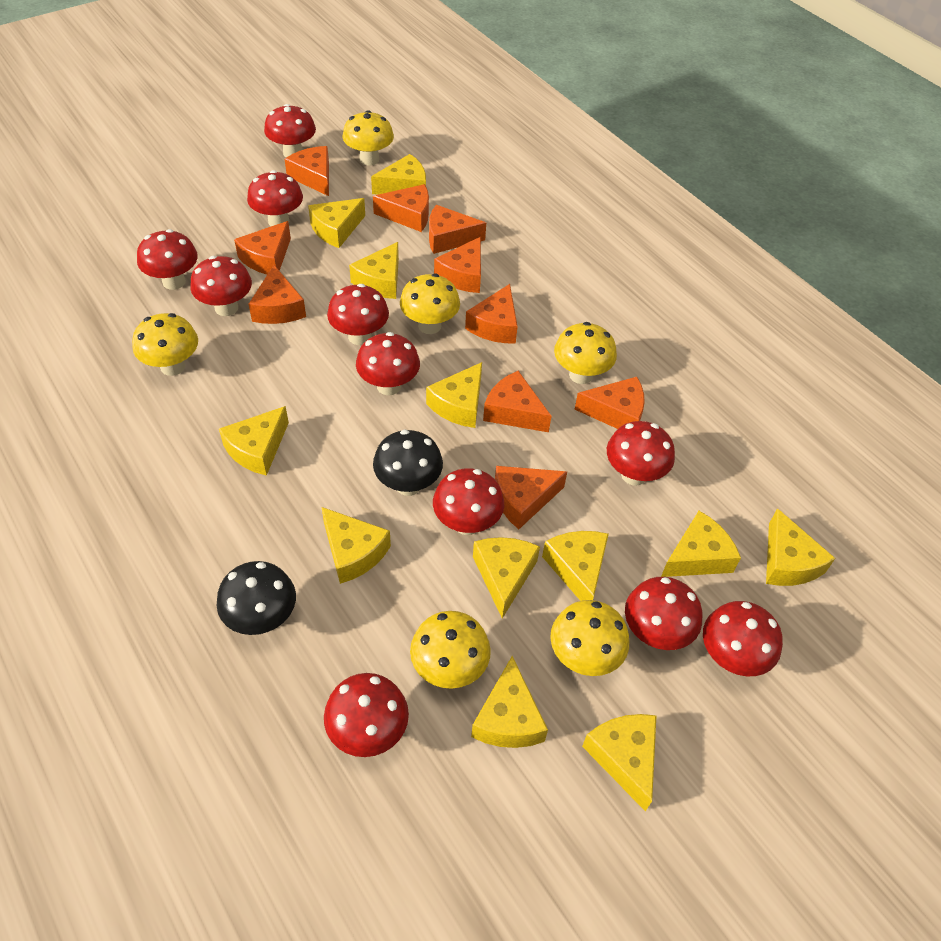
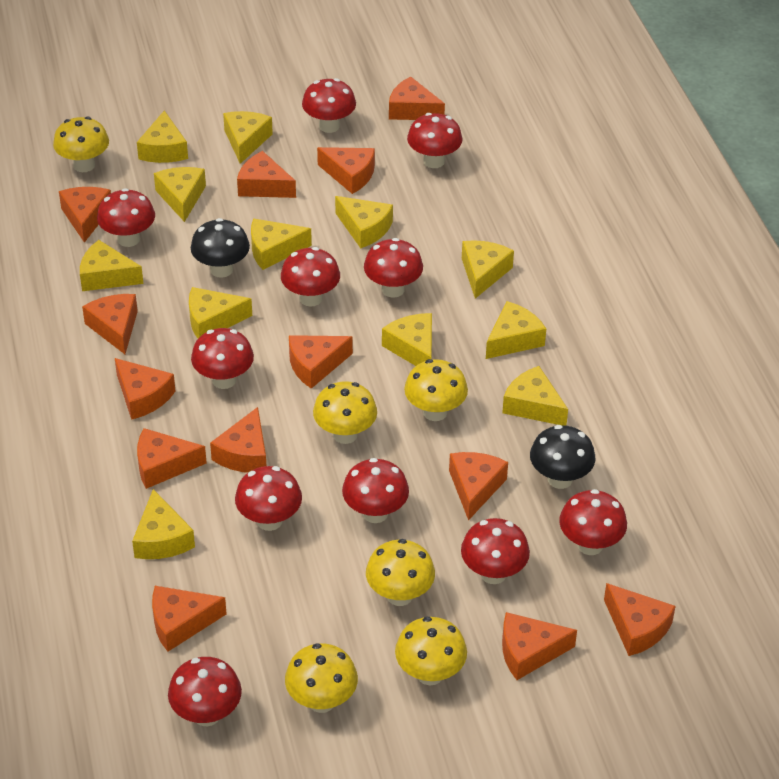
orange cheese: [234,221,291,275] [249,265,306,324] [285,146,329,196] [373,184,429,232] [429,205,486,254] [434,237,481,293] [465,284,518,344] [483,371,551,432] [495,466,568,529] [574,377,645,429] = 10 -> [59,187,111,243] [82,294,138,354] [115,358,175,420] [137,428,207,489] [152,586,227,652] [210,407,266,473] [237,151,296,198] [289,335,353,389] [317,147,375,194] [389,77,445,120] [449,452,508,521] [502,612,577,680] [604,583,676,656] = 13

